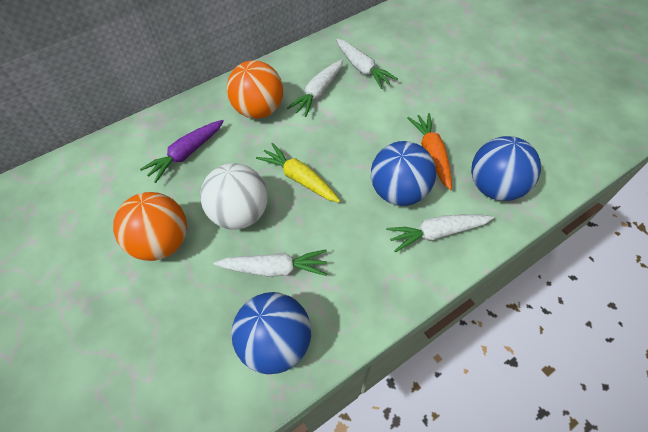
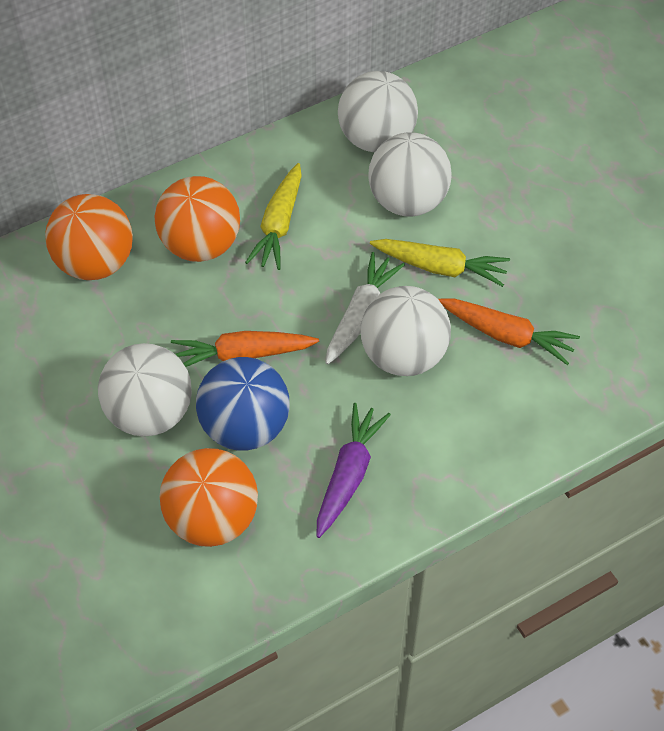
blue ball: [231,292,311,374] [371,141,436,206] [471,136,541,201] = 3 -> [196,357,290,451] = 1
orange ball: [113,192,187,261] [227,61,283,119] = 2 -> [45,194,133,280] [155,176,240,262] [159,448,258,547] = 3
orange carrot: [407,113,452,190] = 1 -> [171,331,319,367] [438,299,580,365] = 2
white ball: [200,163,268,230] = 1 -> [98,343,192,436] [338,71,418,152] [361,286,451,376] [368,132,452,217] = 4
white carrot: [213,249,327,277] [287,59,343,117] [336,39,398,89] [386,214,494,252] = 4 -> [326,252,405,365] = 1
yellow carrot: [256,143,340,202] = 1 -> [245,163,302,270] [370,239,510,287] = 2

